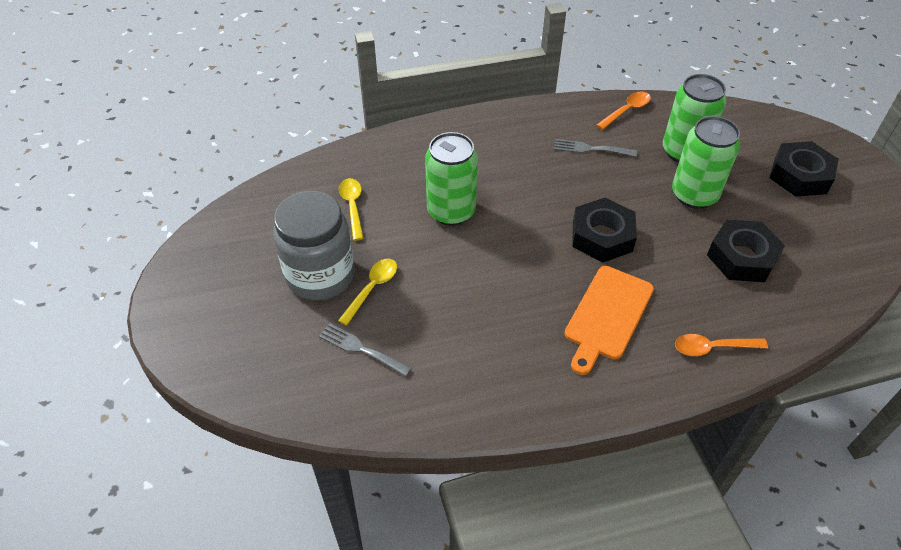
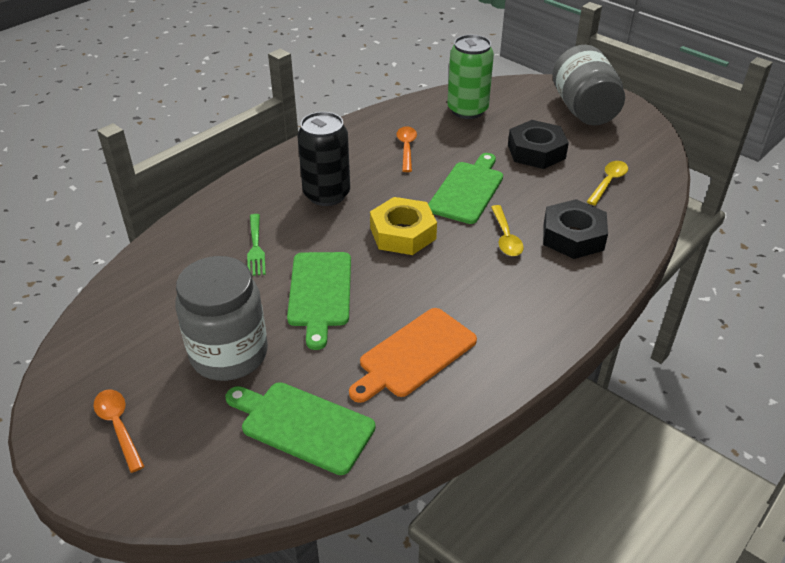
black can: none = 0 -> [297,112,350,206] = 1
black nut: [572,198,637,263] [707,220,785,282] [770,141,839,197] = 3 -> [508,120,569,169] [543,199,608,259] = 2
green can: [425,132,478,226] [663,74,727,163] [672,116,740,209] = 3 -> [447,35,494,119] = 1
green cutting board: none = 0 -> [226,382,375,475] [287,252,351,350] [428,153,503,224] = 3
green fork: none = 0 -> [247,214,266,276] = 1
grey fork: [319,323,412,377] [554,139,637,157] = 2 -> none = 0
grey jar: [273,191,355,301] = 1 -> [175,256,268,381] [553,45,625,125] = 2
yellow nut: none = 0 -> [370,197,437,255] = 1

